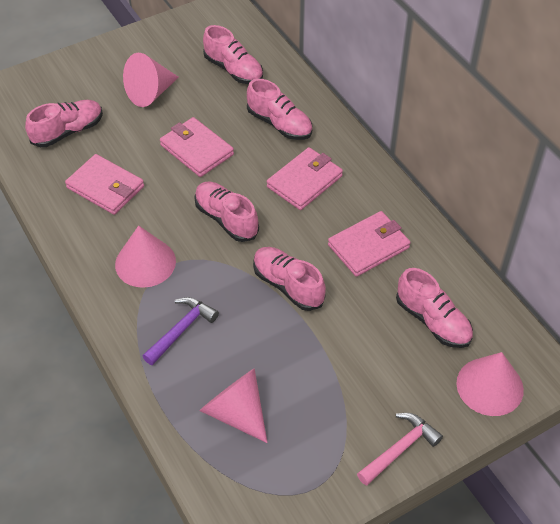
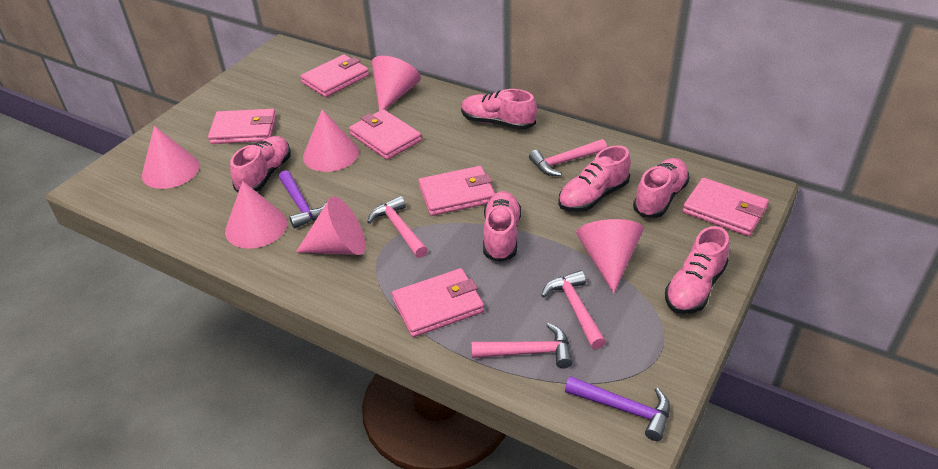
pink cone: [115,226,176,288] [123,53,179,107] [199,368,268,443] [457,352,524,416] = 4 -> [142,126,200,189] [225,181,287,249] [296,196,366,255] [303,109,359,172] [372,56,421,111] [576,219,644,294] = 6
pink hammer: [357,413,443,486] = 1 -> [367,196,428,258] [472,323,573,368] [529,139,607,176] [541,270,606,349] = 4
pink wallet: [65,154,144,215] [160,117,234,177] [267,147,343,210] [328,211,411,277] = 4 -> [208,109,276,144] [300,54,369,97] [349,109,422,160] [392,268,484,337] [418,166,495,216] [682,178,769,236] = 6
purple hammer: [142,297,219,365] = 1 -> [279,170,327,229] [565,376,670,441] = 2

